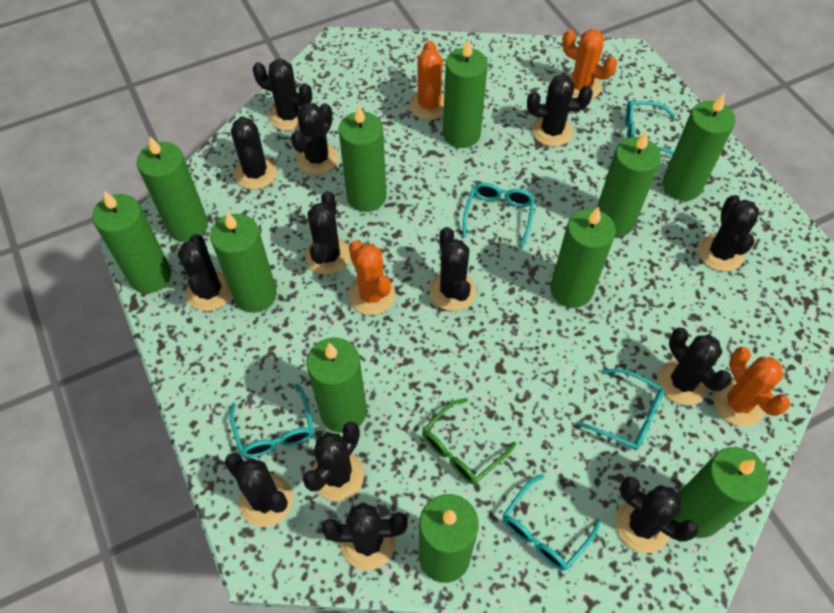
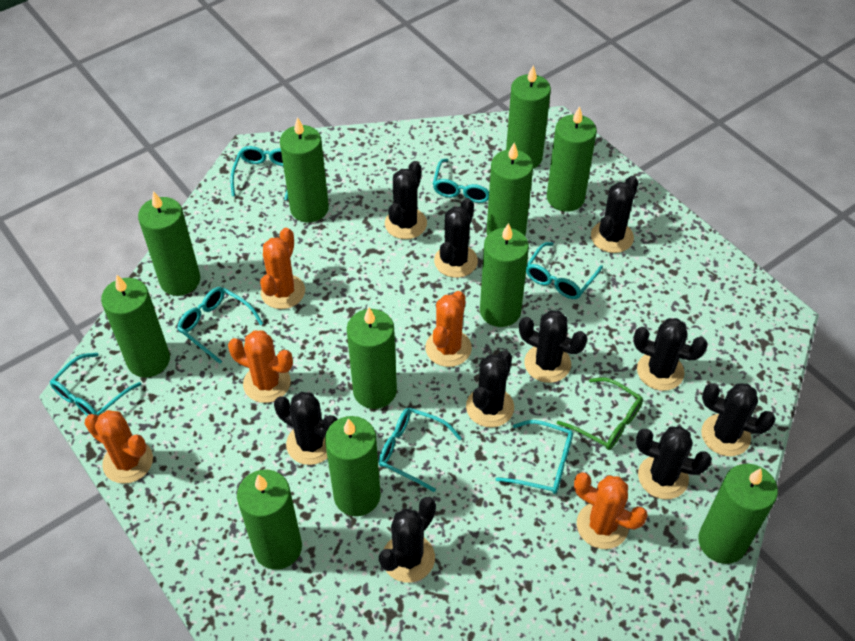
black cactus: [178,234,232,311] [225,453,293,527] [231,116,277,190] [252,59,312,131] [291,103,339,175] [303,422,364,501] [305,191,351,275] [322,502,408,570] [429,227,476,311] [527,74,593,147] [615,476,699,553] [658,328,732,405] [698,195,759,272] = 13 -> [274,392,338,465] [379,497,436,583] [385,161,427,239] [434,198,478,278] [466,350,514,428] [519,310,588,383] [591,176,639,253] [633,318,708,391] [636,426,712,499] [701,383,776,456] = 10
orange cactus: [349,240,396,315] [409,41,444,120] [562,29,617,99] [713,347,790,427] = 4 -> [84,410,153,484] [228,330,293,403] [260,228,305,309] [425,291,472,367] [574,472,648,549] = 5
turquoise glasses: [229,384,314,458] [463,183,535,249] [503,474,601,571] [576,369,664,450] [625,101,675,155] = 5 -> [50,353,141,416] [177,287,263,364] [230,146,288,200] [379,407,462,492] [433,159,489,203] [496,420,573,494] [526,242,603,299] = 7

